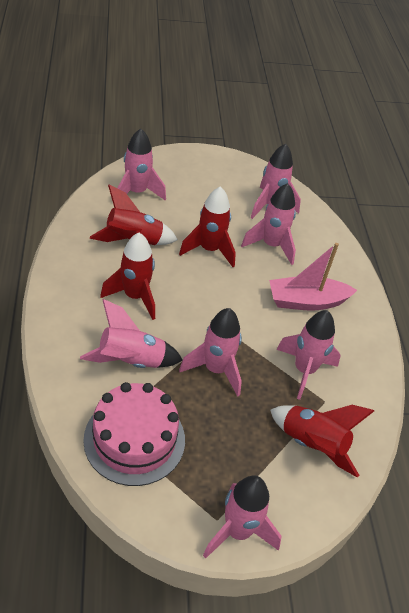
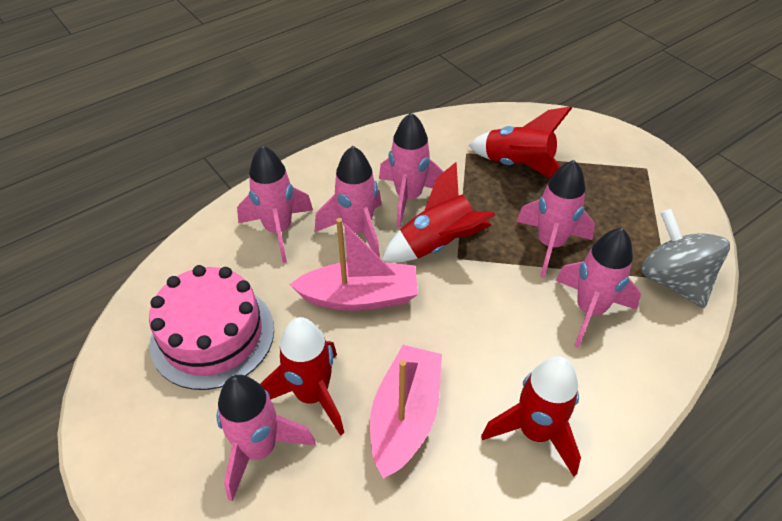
grey spinning top: none = 0 -> [641,209,730,308] = 1
pink boat: [269,243,357,311] = 1 -> [290,218,418,311] [370,345,442,479] = 2
pink rocket: [80,299,183,368] [118,129,166,201] [179,308,242,397] [203,476,281,559] [241,183,296,265] [251,144,301,219] [276,310,341,400] = 7 -> [217,375,316,502] [237,145,313,263] [315,146,381,257] [379,112,444,228] [516,160,595,278] [555,228,641,348] = 6

